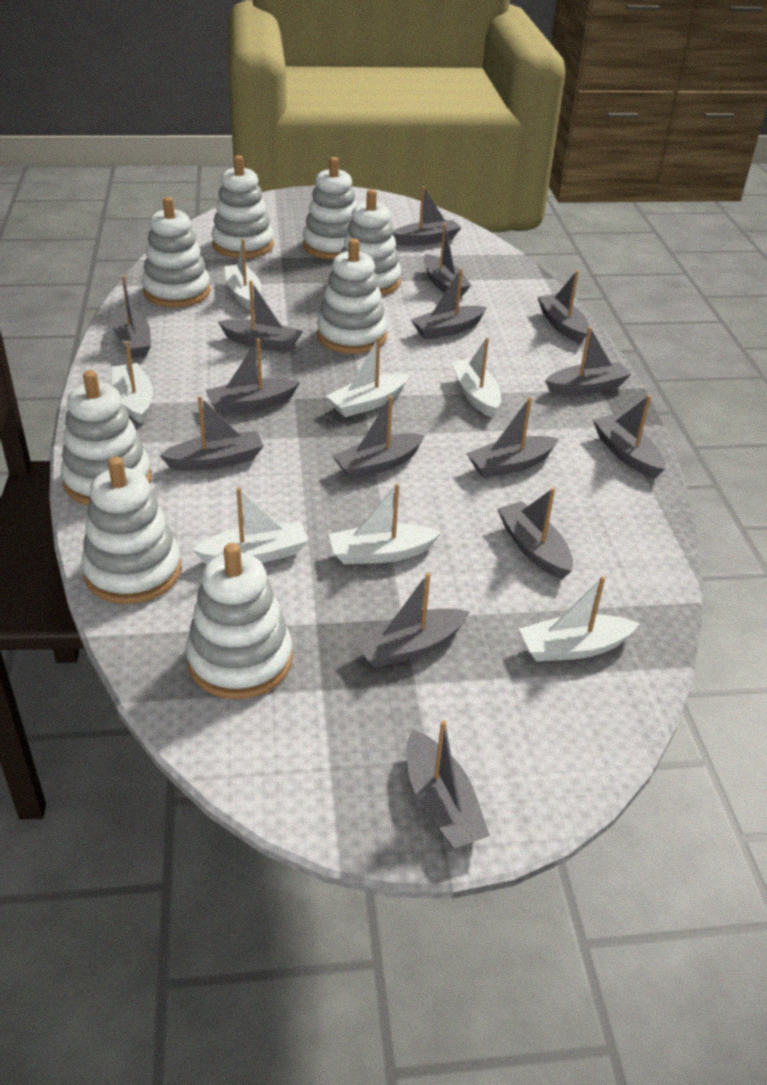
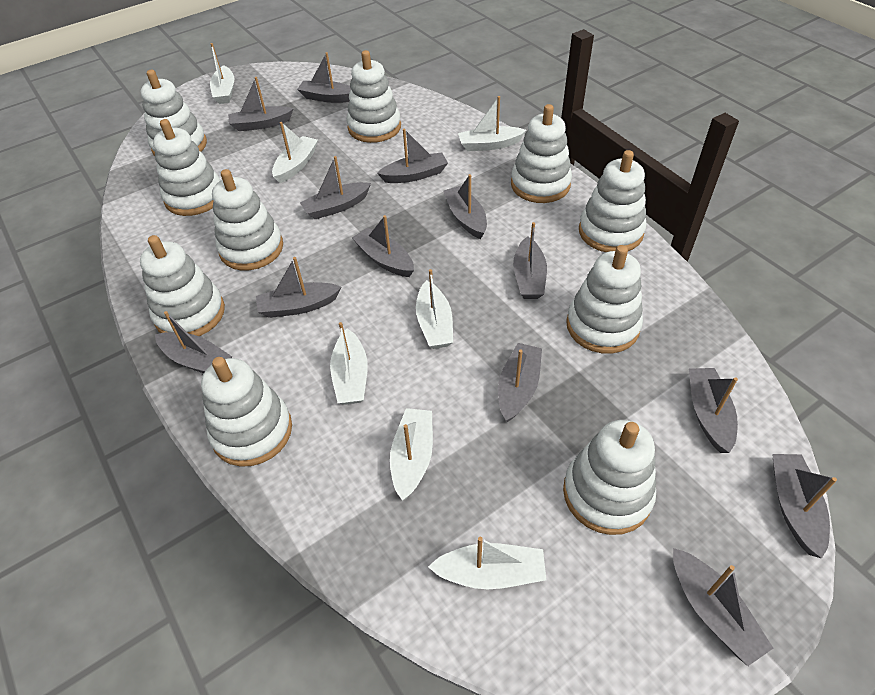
grey boat: [113,275,151,358] [159,396,264,471] [205,338,300,414] [218,280,303,353] [332,396,425,480] [353,573,470,668] [392,186,461,246] [407,720,490,849] [411,268,487,340] [424,224,471,296] [466,397,559,478] [497,488,573,579] [537,270,589,344] [545,327,632,395] [593,395,666,479] = 15 -> [155,311,232,373] [228,77,293,131] [256,257,341,318] [297,52,351,103] [300,156,371,219] [352,215,414,277] [377,129,448,183] [444,174,487,239] [498,343,542,422] [513,222,547,299] [673,548,773,666] [689,368,738,453] [772,454,837,558] = 13
white stacking toy: [61,370,152,506] [81,457,181,604] [142,197,211,307] [186,543,293,699] [211,155,274,258] [303,157,357,259] [317,239,387,354] [341,189,402,296] = 8 -> [140,235,225,336] [141,70,207,156] [153,119,221,216] [201,357,292,467] [212,169,283,270] [347,50,401,143] [511,104,572,203] [563,420,656,535] [566,245,643,354] [579,150,646,252] = 10

